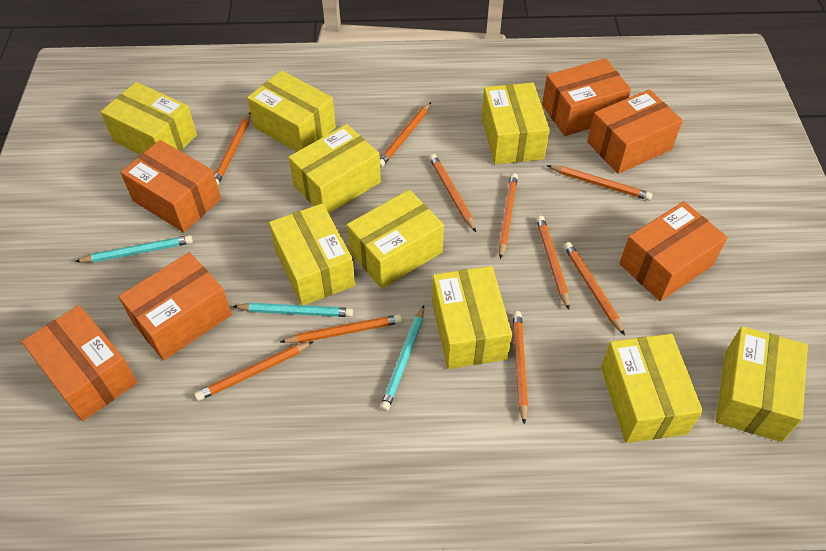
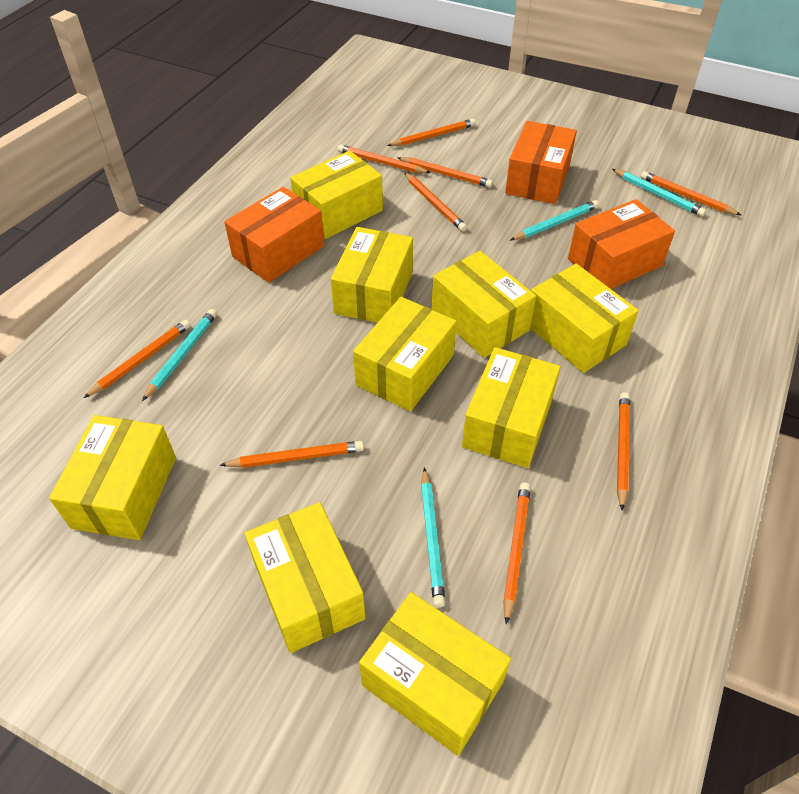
orange box: [22,305,138,421] [119,252,232,361] [120,140,221,232] [542,58,631,136] [587,89,683,174] [619,201,728,301] = 6 -> [224,187,325,283] [505,121,577,204] [568,199,675,289] = 3
orange pencil: [194,341,314,401] [214,112,251,185] [280,314,402,343] [380,102,431,168] [429,154,476,232] [498,173,518,259] [513,311,528,425] [536,215,570,310] [547,165,652,200] [564,242,625,335] = 10 -> [84,320,191,398] [220,441,364,468] [338,144,431,173] [387,119,476,146] [397,157,493,188] [404,172,467,232] [503,482,531,625] [617,392,630,511] [641,171,741,215] = 9
turquoise pencil: [75,235,193,263] [232,303,353,317] [380,305,424,411] = 3 -> [142,309,217,401] [421,467,445,608] [510,200,599,240] [612,169,706,217] = 4

